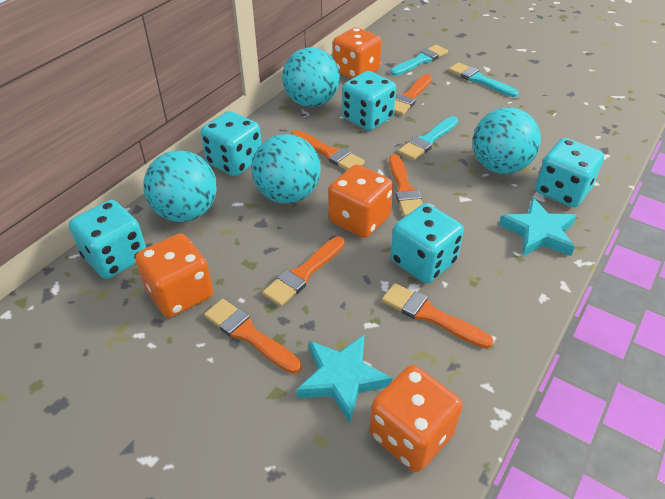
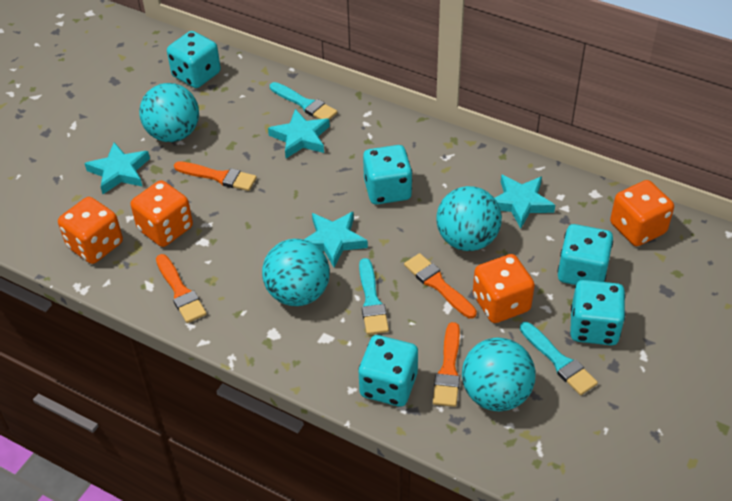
orange brush: [204,299,301,374] [262,236,345,307] [291,130,365,170] [382,283,493,349] [389,154,423,217] [394,74,432,115] = 6 -> [156,254,207,323] [174,161,257,191] [404,253,477,319] [433,322,460,407] = 4
turquoise star: [296,335,392,423] [499,198,577,256] = 2 -> [84,142,150,194] [268,109,330,158] [304,212,368,268] [495,174,555,229] = 4

